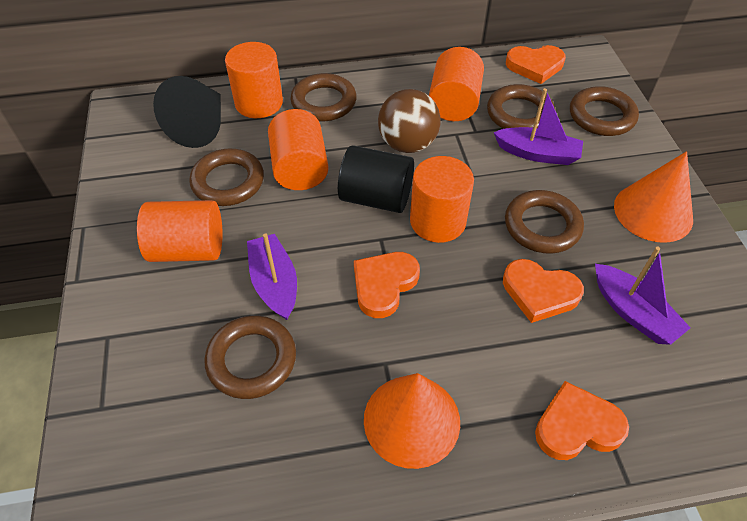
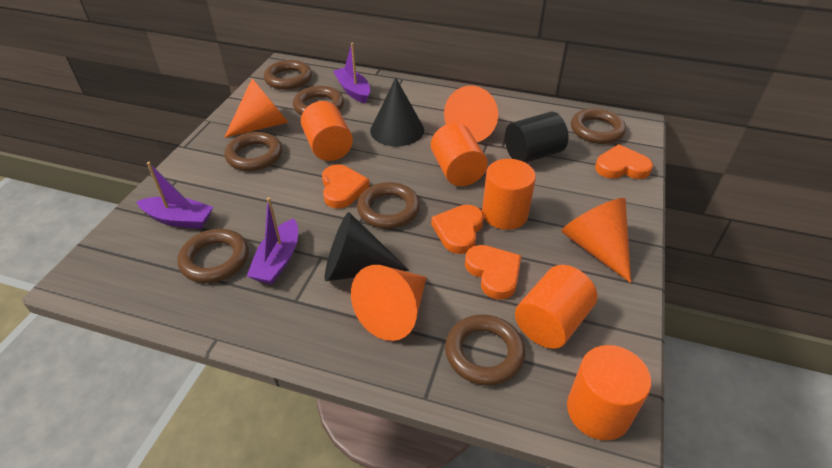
black cone: [153,76,221,148] = 1 -> [325,212,409,281] [370,78,424,146] = 2
brown ball: [378,89,440,153] = 1 -> none = 0
brown ring: [189,148,264,206] [204,315,296,399] [291,73,357,121] [487,84,555,129] [505,190,584,254] [570,86,639,136] = 6 -> [177,229,249,283] [224,132,282,171] [264,60,312,90] [293,86,344,115] [357,182,420,229] [445,314,525,386] [571,108,626,144] = 7
orange cone: [364,373,460,469] [614,151,693,243] = 2 -> [224,78,289,138] [351,265,427,341] [444,86,498,142] [561,198,631,283] = 4

